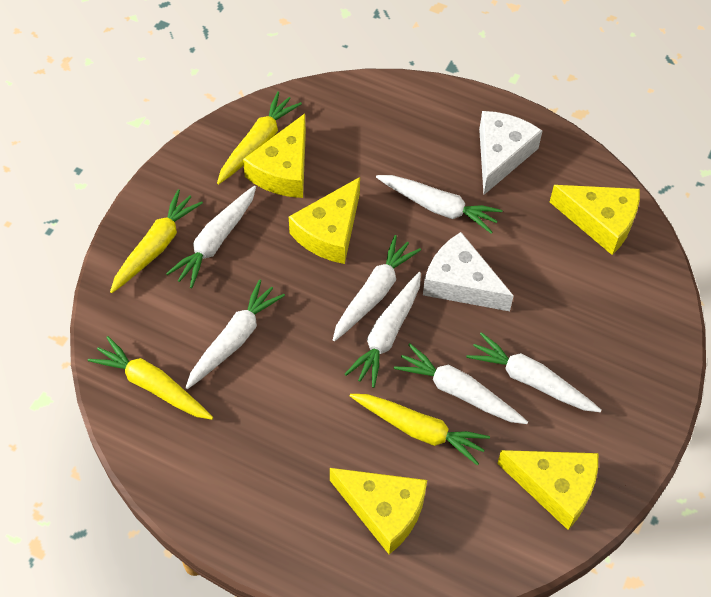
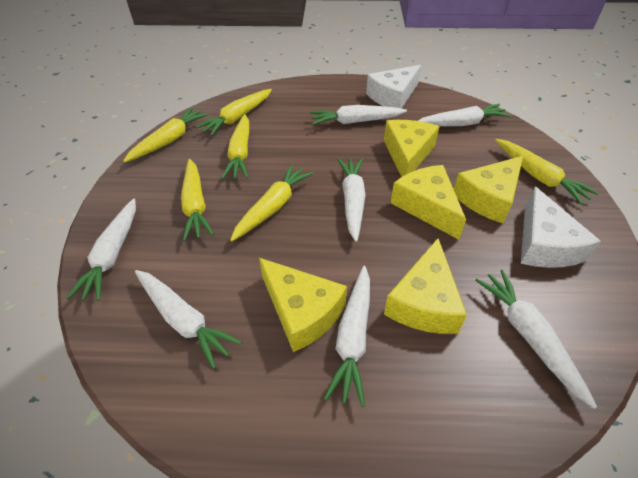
yellow carrot: [88,336,213,420] [110,189,203,293] [217,91,302,184] [350,394,490,465] = 4 -> [123,107,209,163] [181,159,214,241] [196,89,272,136] [221,114,249,179] [230,164,314,241] [495,139,599,205] = 6

